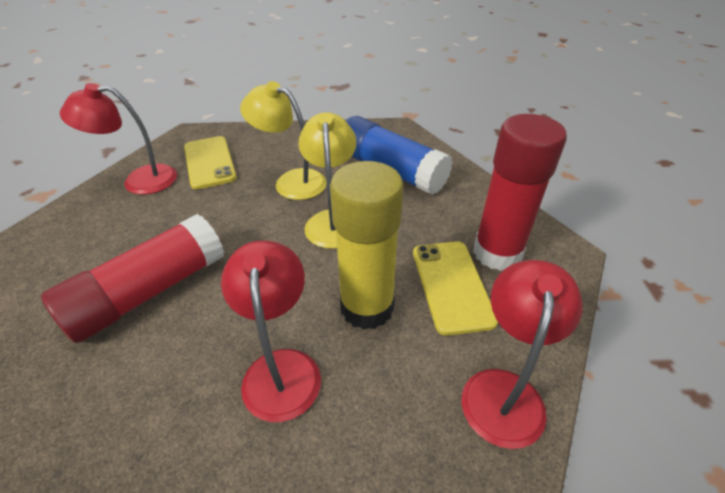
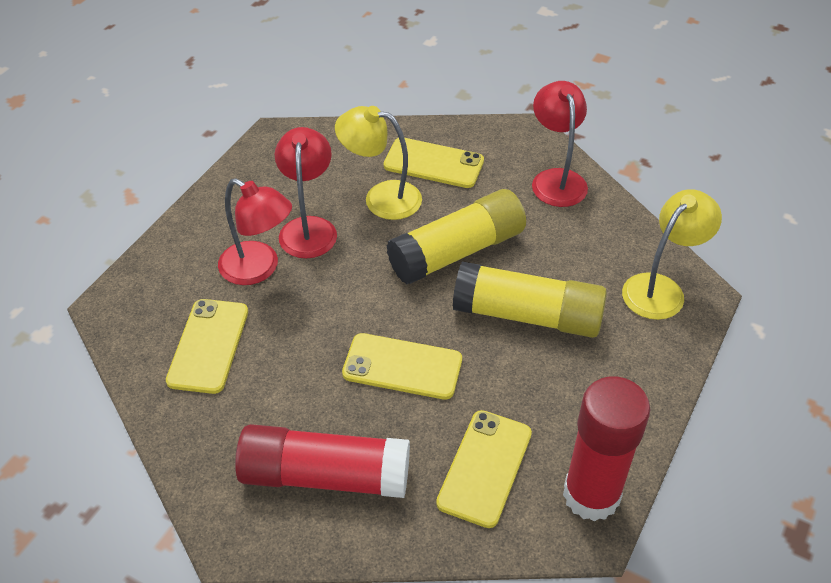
blue glue stick: [346,116,453,195] = 1 -> none = 0
yellow glue stick: [330,161,404,330] = 1 -> [386,189,526,285] [453,262,607,338] = 2
yellow phone: [184,136,237,189] [413,241,498,336] = 2 -> [166,299,248,394] [342,333,462,400] [384,138,484,188] [436,410,532,528] = 4

